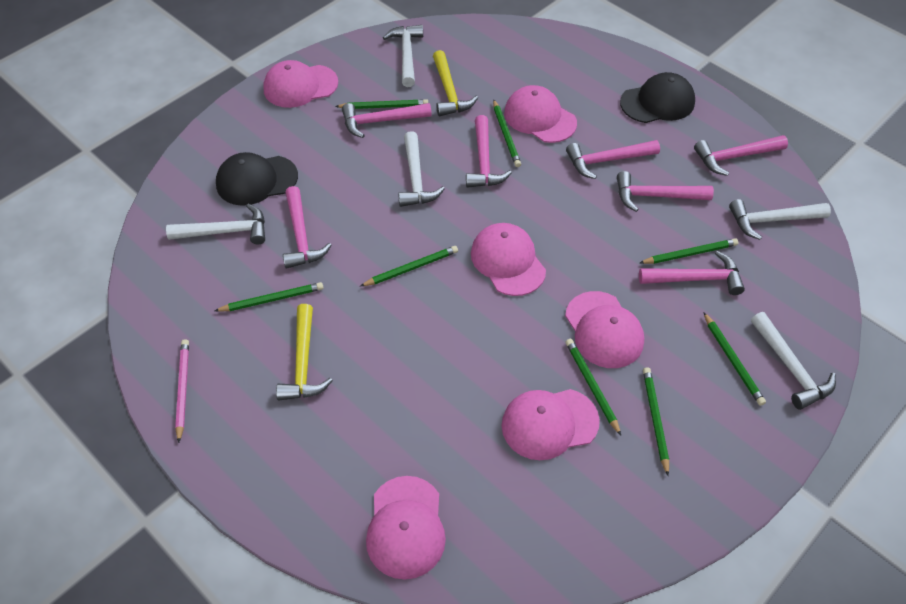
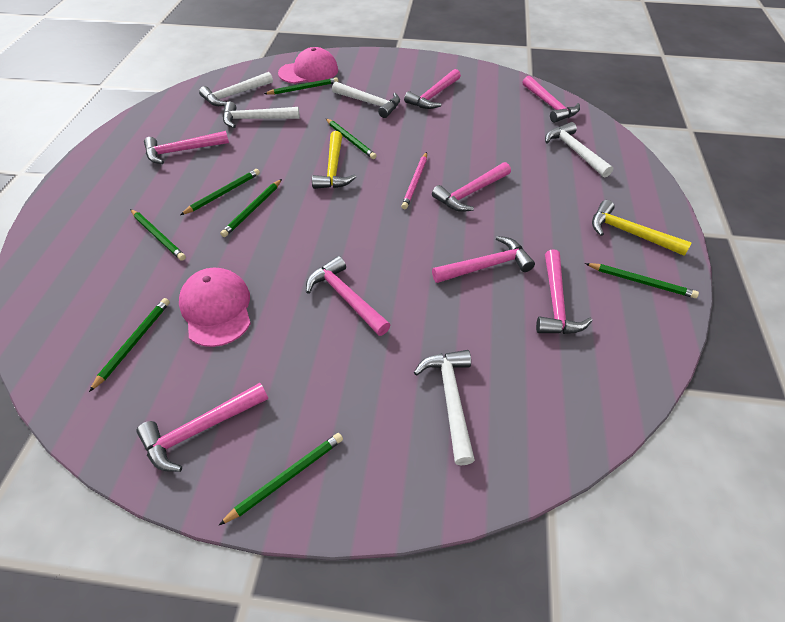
black cap: [216,152,298,206] [620,72,695,123] = 2 -> none = 0
pink cap: [263,60,338,108] [366,476,446,579] [471,223,546,296] [502,389,600,460] [504,85,577,143] [565,291,644,368] = 6 -> [179,268,251,347] [278,47,338,84] = 2
pink hammer: [283,186,332,269] [342,103,432,138] [466,115,512,188] [566,140,660,179] [617,171,714,212] [639,251,745,295] [694,135,788,176] = 7 -> [136,383,268,472] [144,131,229,164] [306,256,390,336] [404,69,461,109] [432,162,511,212] [432,236,535,283] [523,76,580,123] [536,249,592,334] = 8

